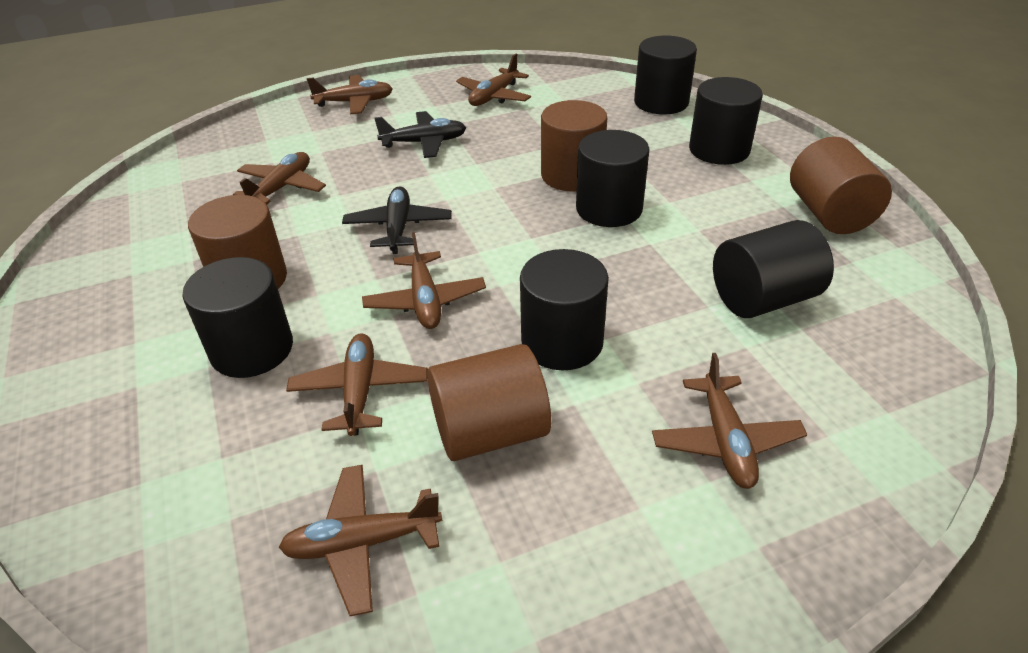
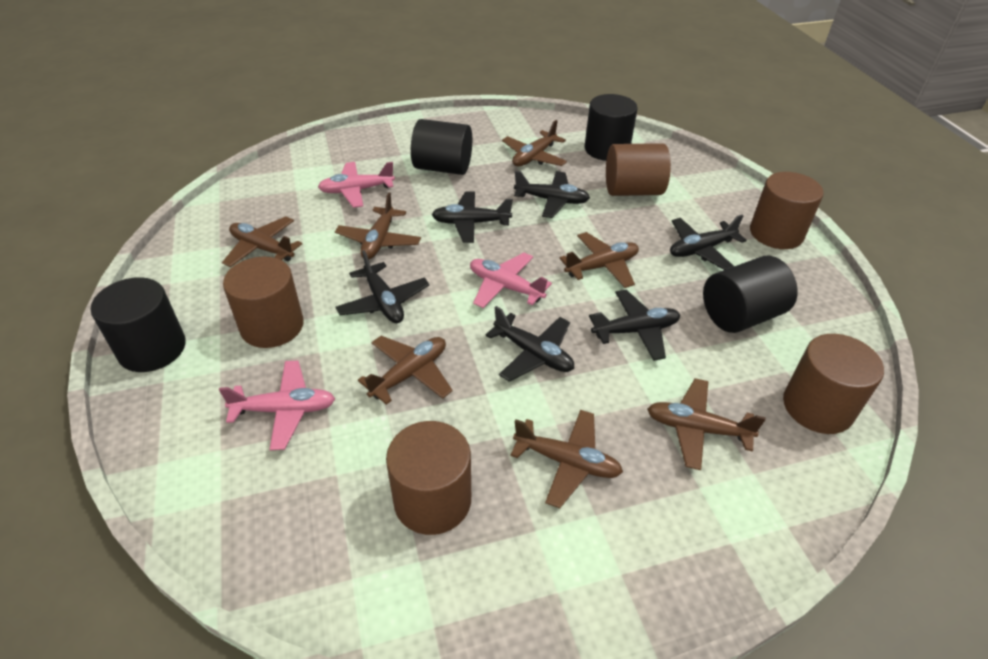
black cylinder: [182,257,293,378] [520,249,609,370] [576,130,650,227] [634,36,697,114] [689,77,763,165] [713,220,834,318] = 6 -> [91,277,186,372] [411,119,472,175] [584,94,638,161] [703,256,798,333] = 4
black plane: [342,186,452,254] [374,111,466,158] = 2 -> [336,250,429,323] [432,192,513,243] [485,306,574,382] [514,171,590,218] [589,290,680,361] [670,215,746,270] = 6
brown cylinder: [188,195,287,289] [427,344,551,461] [541,100,607,191] [790,137,892,234] = 4 -> [223,256,304,348] [386,421,471,535] [606,143,671,196] [750,172,824,249] [783,334,884,434] = 5
pink plane: none = 0 -> [219,361,335,450] [318,162,395,208] [470,253,552,308] = 3

